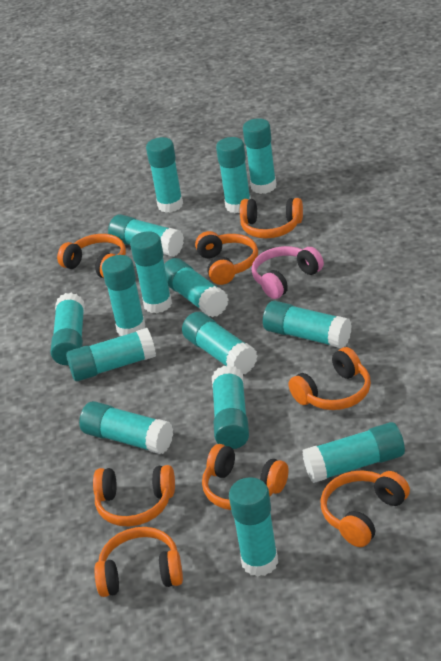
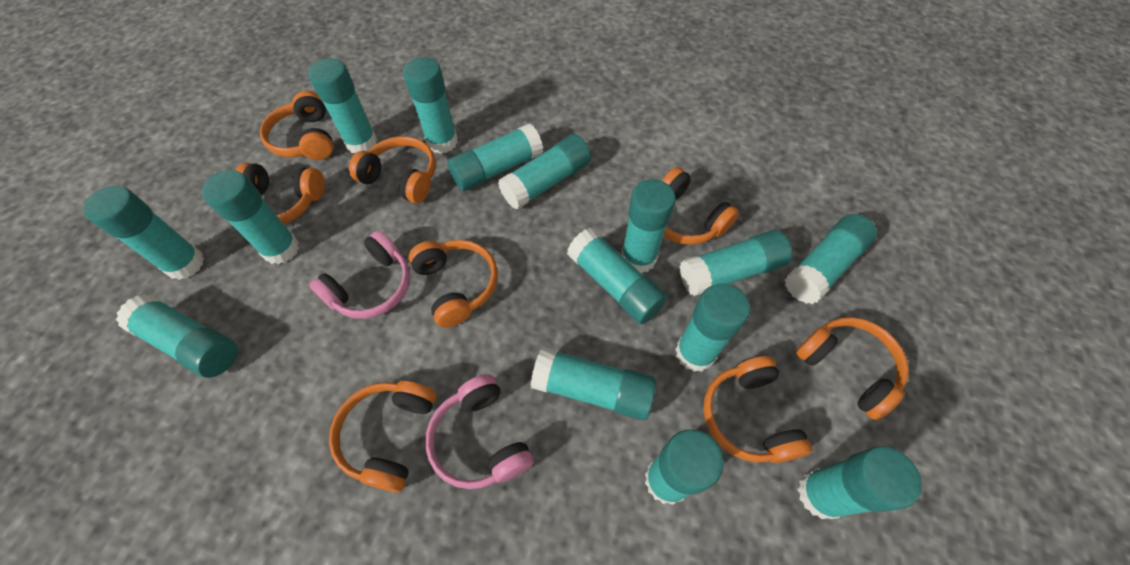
pink headphones: [252,246,324,299] = 1 -> [310,231,410,319] [425,374,534,489] = 2

